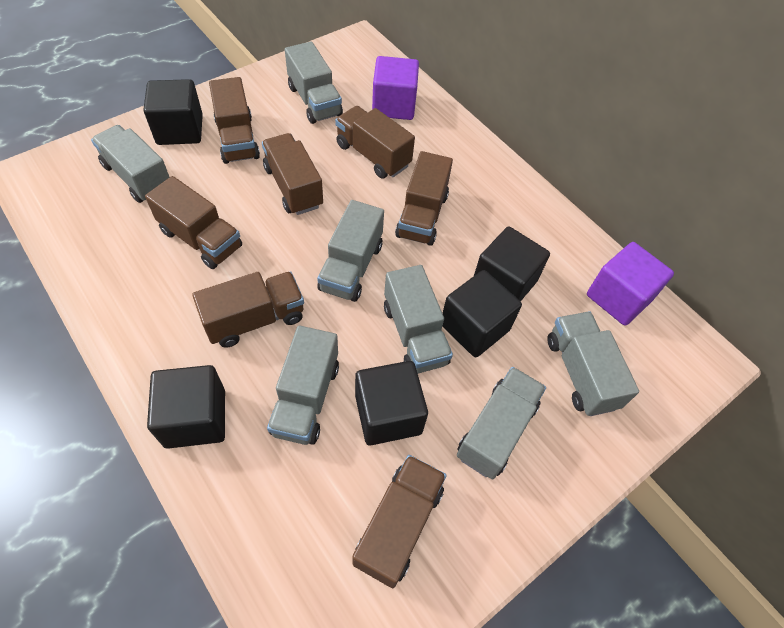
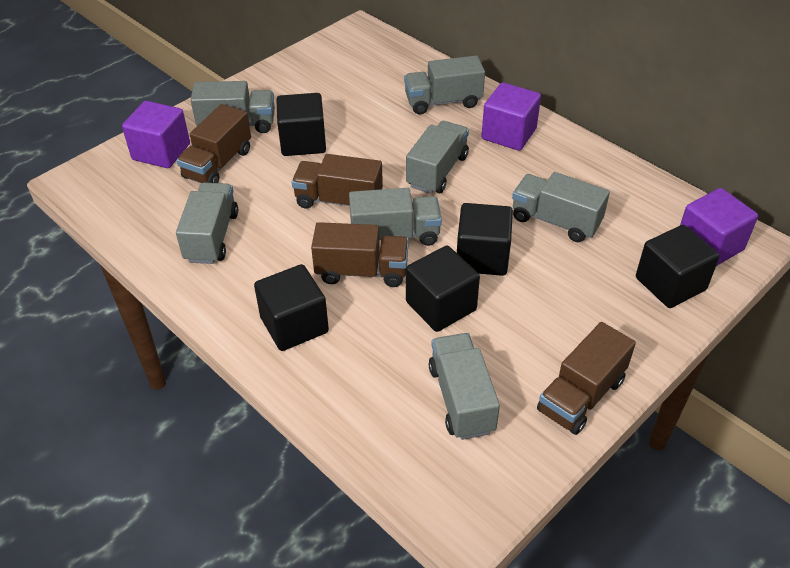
brown truck: [145,176,242,269] [192,271,304,348] [209,77,260,164] [262,133,323,215] [335,106,415,179] [352,455,447,588] [395,151,453,246] = 7 -> [177,104,251,183] [292,154,383,209] [311,222,409,287] [537,322,636,435] = 4
purple cube: [372,56,419,120] [587,242,674,326] = 2 -> [122,101,190,168] [481,82,541,151] [680,188,758,266] = 3

